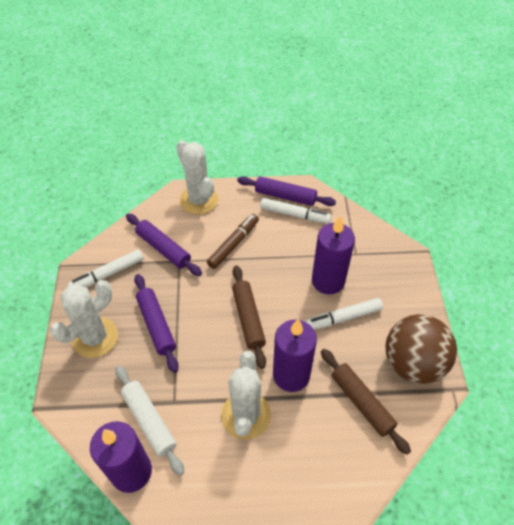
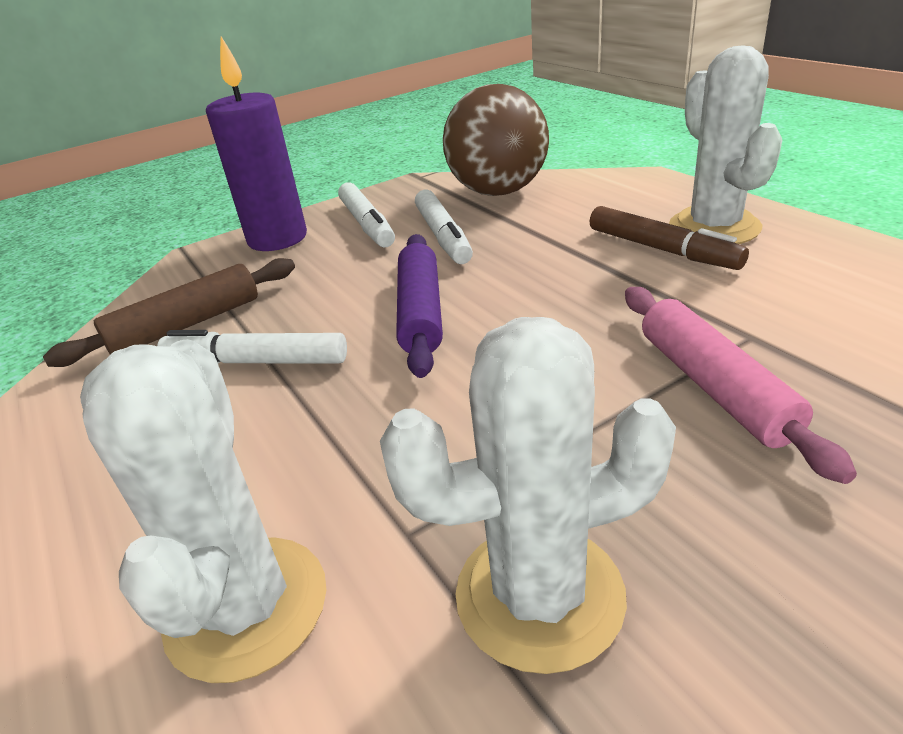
brown rolling pin: [232,265,266,369] [321,349,411,455] = 2 -> [43,258,295,367] = 1
pink rolling pin: none = 0 -> [625,287,857,484] = 1
purple candle: [90,421,152,493] [273,319,317,392] [312,215,355,295] = 3 -> [206,36,307,251] = 1
purple rolling pin: [126,214,202,276] [134,274,179,373] [237,176,336,206] = 3 -> [396,234,443,378] = 1
white rolling pin: [115,366,184,476] = 1 -> none = 0

